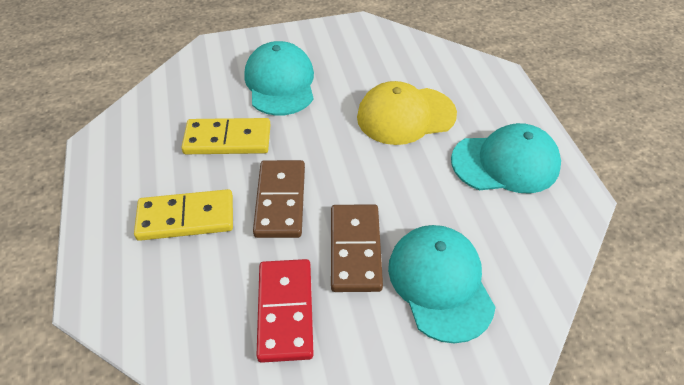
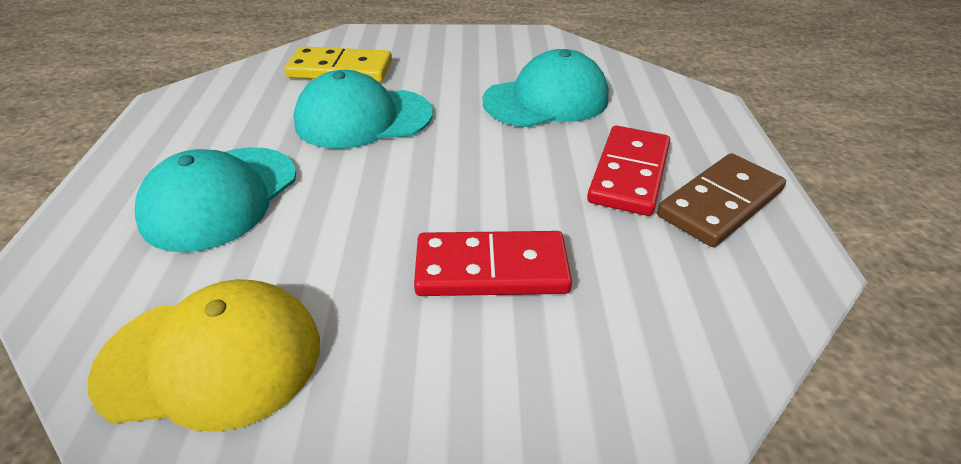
brown domino: [253,160,305,238] [331,204,383,292] = 2 -> [657,153,786,247] = 1
red domino: [256,259,314,363] = 1 -> [414,231,572,296] [587,125,670,216] = 2
yellow domino: [134,189,233,241] [181,118,271,154] = 2 -> [285,46,392,82] = 1

